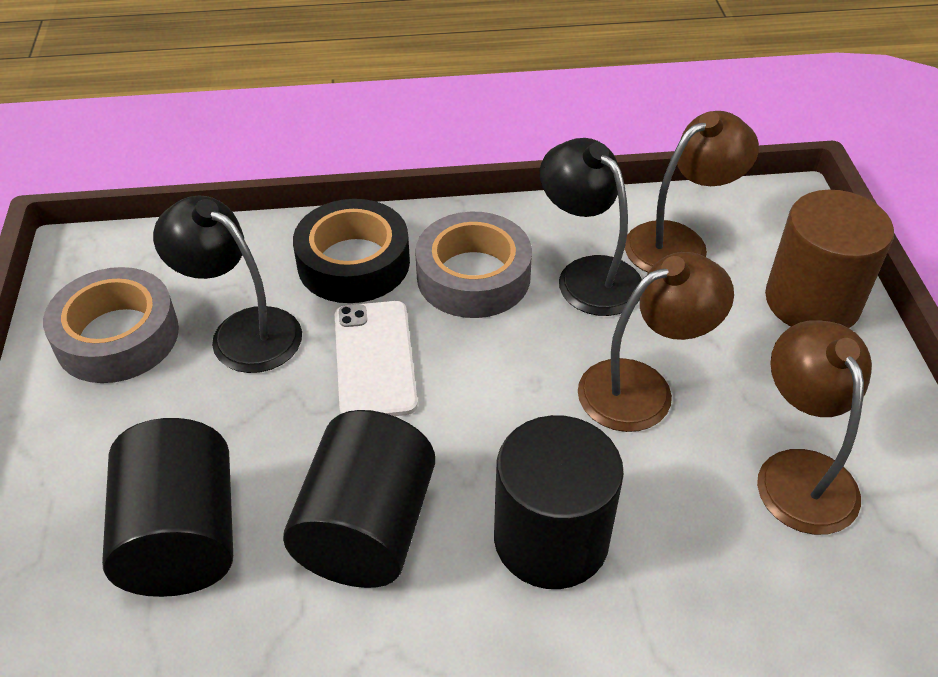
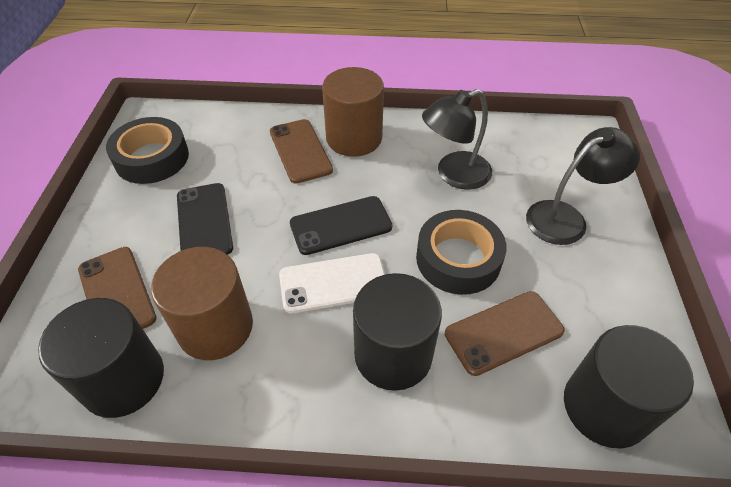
black phone: none = 0 -> [177,183,233,255] [290,196,392,255] = 2
black tape: [293,199,410,303] = 1 -> [106,117,189,184] [416,210,507,295] = 2
brown cylinder: [765,190,894,328] = 1 -> [151,247,253,360] [322,67,384,157] = 2
brown lamp: [578,252,734,432] [625,111,759,272] [757,320,872,535] = 3 -> none = 0
brown phone: none = 0 -> [78,247,157,329] [270,119,333,184] [445,291,565,376] = 3
grey tape: [43,267,179,383] [415,212,532,318] = 2 -> none = 0

